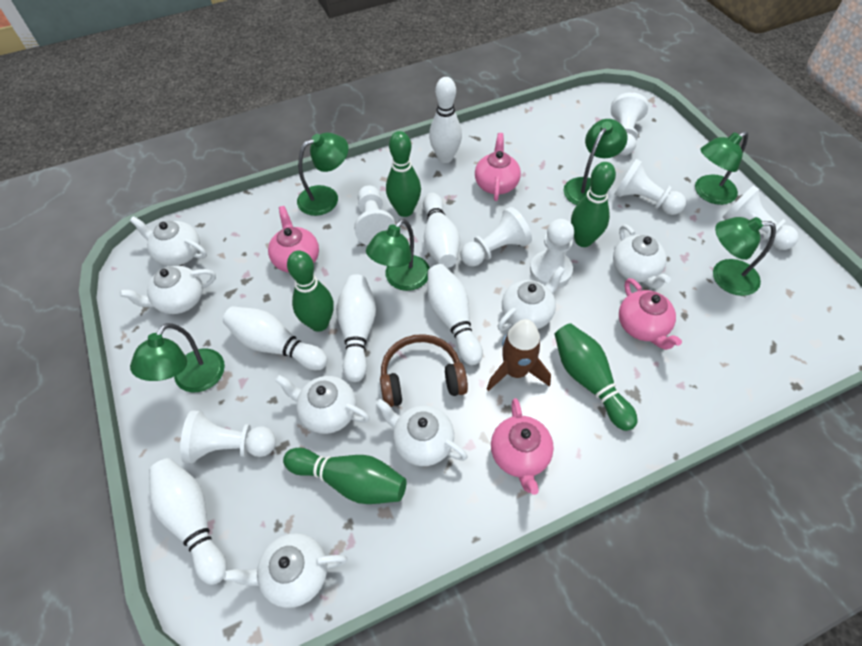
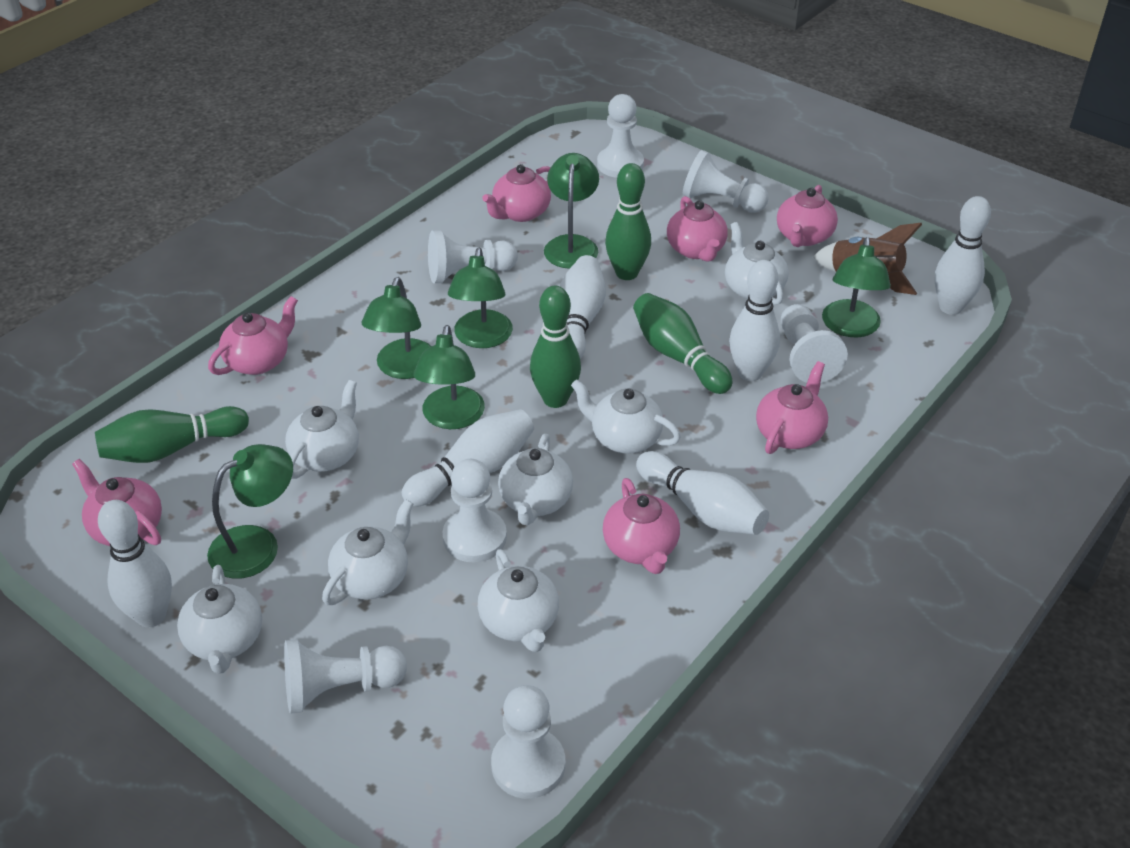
brown headphones: [380,334,468,407] = 1 -> none = 0
green bowling pin: [283,448,406,504] [287,250,334,332] [386,131,421,217] [554,323,638,431] [571,162,616,247] = 5 -> [95,406,249,463] [530,286,581,408] [605,163,651,280] [633,293,733,394] = 4
pink teapot: [268,206,319,273] [475,133,521,201] [491,398,554,495] [619,278,682,350] = 4 -> [72,459,162,546] [208,296,298,375] [482,164,551,222] [603,478,680,574] [667,196,728,262] [756,361,828,454] [777,185,838,247] = 7

